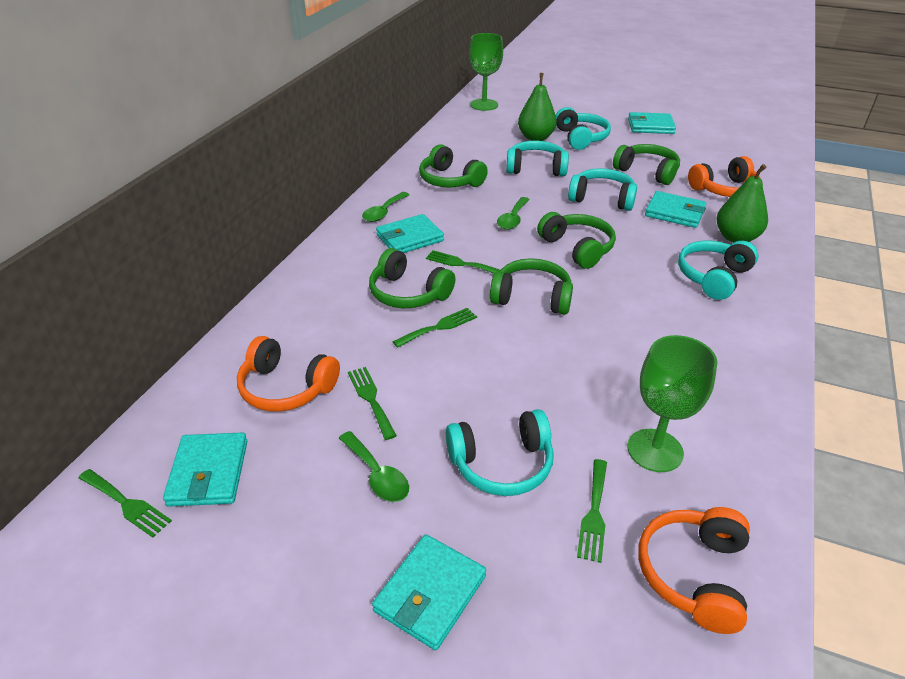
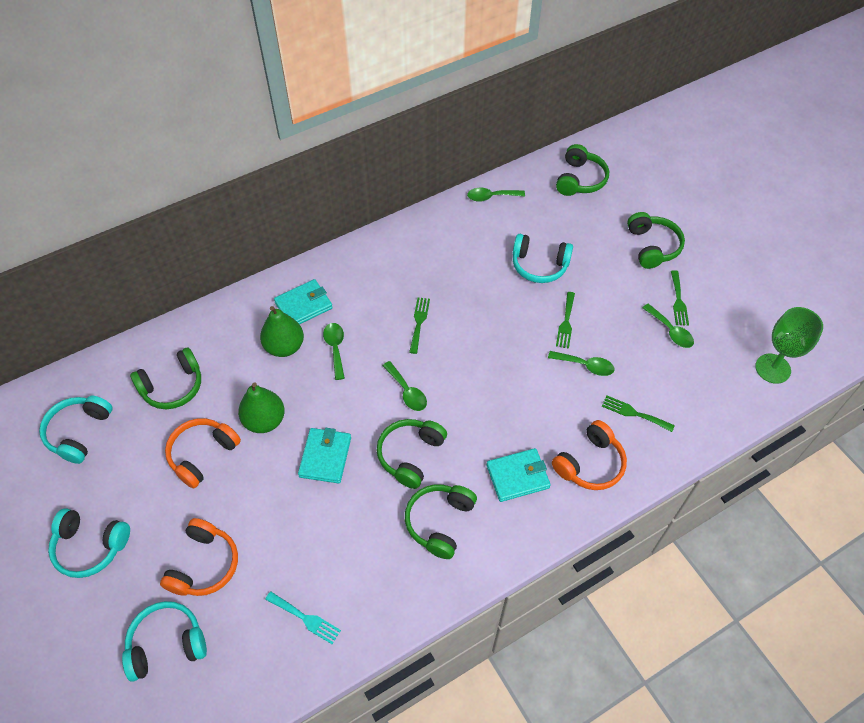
green fork: [79,469,172,538] [348,367,397,440] [392,308,477,348] [426,250,500,274] [577,459,607,563] = 5 -> [409,297,430,354] [556,292,575,349] [602,395,675,432] [671,270,689,326] = 4
green goblet: [469,33,503,111] [627,335,717,472] = 2 -> [755,307,823,384] = 1
green spoon: [339,431,409,502] [362,192,410,222] [497,197,530,230] = 3 -> [323,323,345,380] [383,361,427,411] [467,188,525,202] [548,351,614,376] [642,304,694,348] = 5
turquoise fork: none = 0 -> [265,591,341,644] = 1
turquoise headphones: [446,409,554,496] [506,141,569,177] [556,107,611,150] [568,168,637,211] [678,241,759,300] = 5 -> [39,396,113,464] [48,508,130,578] [122,601,207,682] [513,234,573,283] = 4
turquoise wallet: [163,433,247,507] [372,534,486,650] [376,214,444,253] [628,112,676,134] [645,191,706,228] = 5 -> [274,279,333,324] [298,428,351,484] [486,448,551,502] = 3

